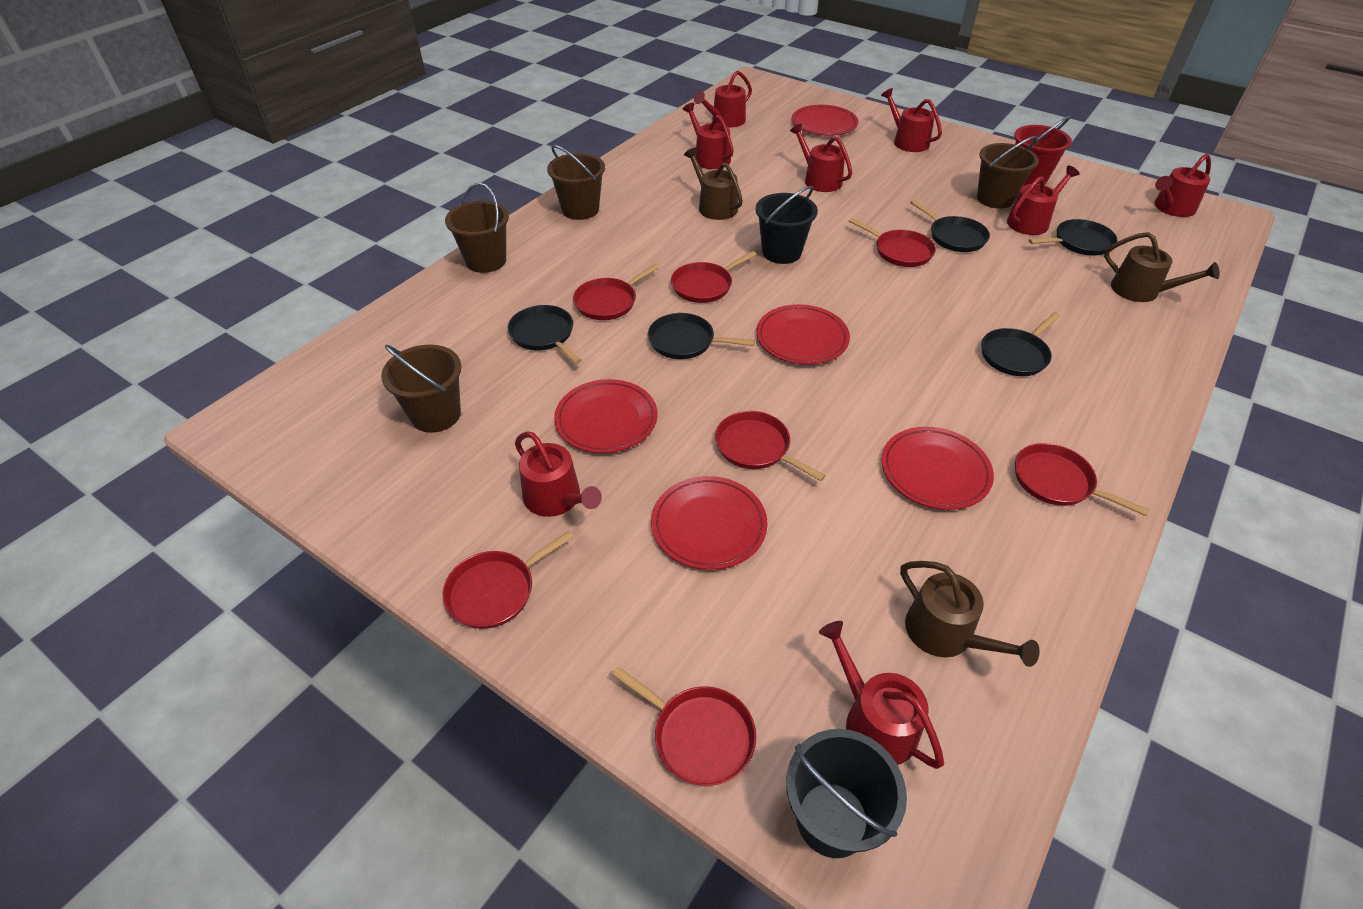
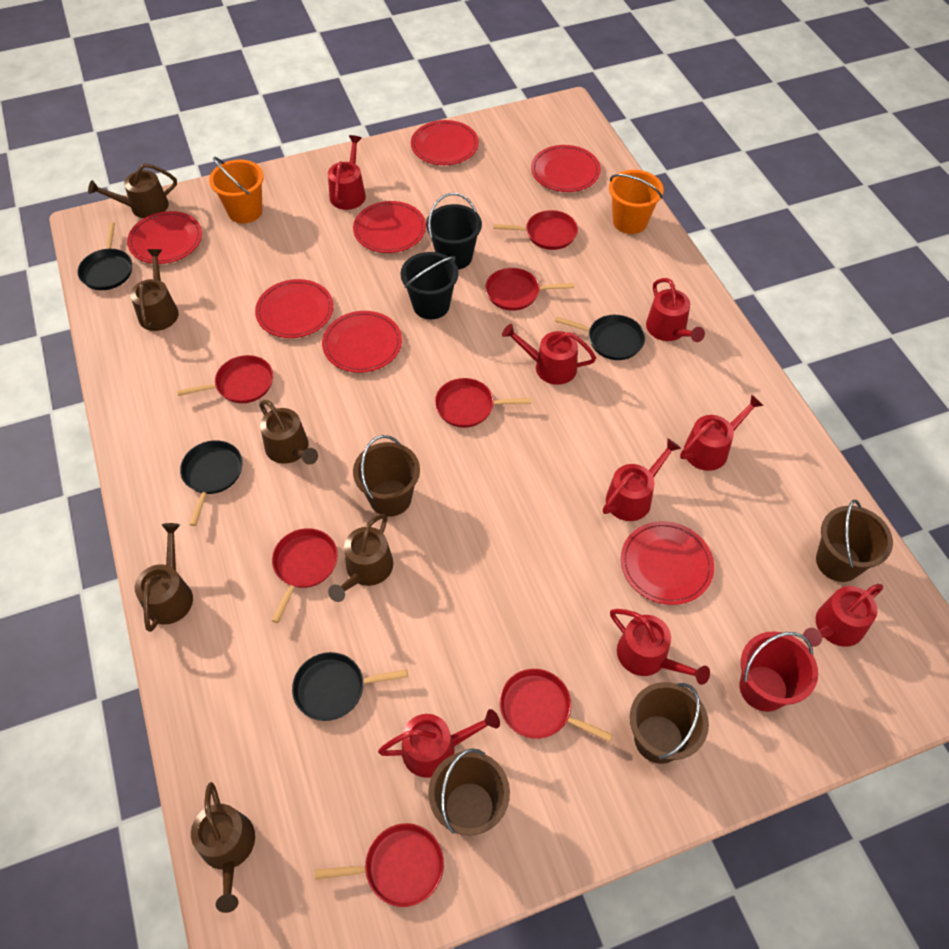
black pan: [508,305,582,364] [648,313,755,359] [910,200,990,252] [981,312,1060,376] [1029,219,1117,255] = 5 -> [77,222,132,290] [180,440,243,526] [292,652,408,721] [555,315,645,360] = 4
brown watering can: [684,147,743,220] [900,561,1040,667] [1104,232,1220,302] = 3 -> [88,163,177,218] [130,249,179,331] [135,523,193,632] [191,782,255,913] [259,400,318,465] [328,514,393,602] = 6
orange bucket: none = 0 -> [209,157,264,223] [609,170,664,234] = 2
red plate: [554,379,658,453] [651,476,768,570] [756,304,850,365] [792,105,859,136] [881,427,994,510] = 5 -> [127,211,202,264] [255,279,333,338] [322,311,402,373] [353,201,426,253] [411,120,479,165] [531,145,601,192] [621,521,714,605] = 7

